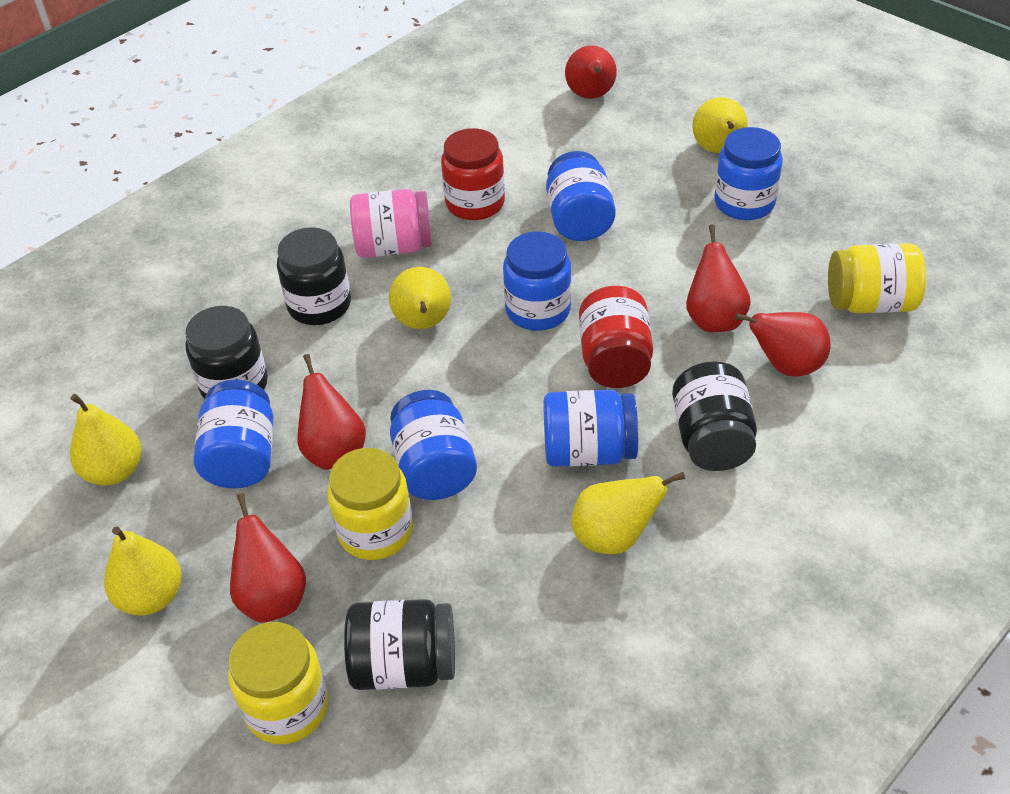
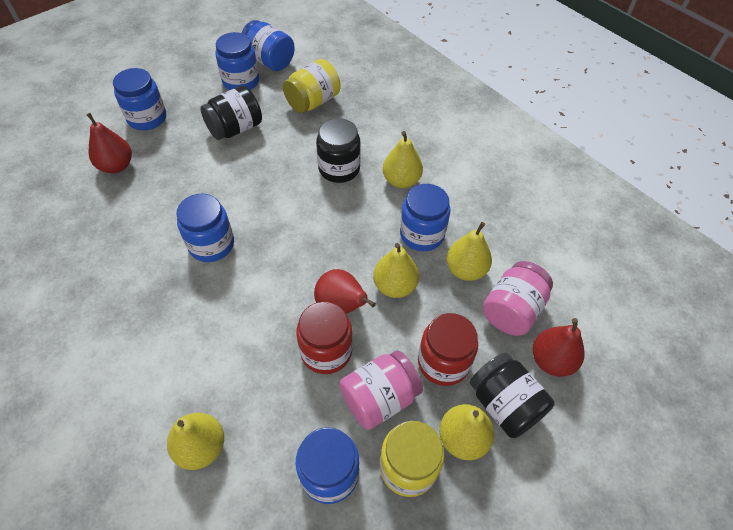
black jar: [185,306,268,399] [277,227,351,325] [344,599,455,690] [672,361,757,471] = 4 -> [200,86,262,140] [316,118,361,183] [470,352,555,438] = 3
pink jar: [350,189,432,258] = 1 -> [340,350,423,430] [483,261,553,336] = 2
red pear: [230,493,306,623] [298,354,366,470] [565,45,617,99] [686,224,751,332] [735,312,831,377] = 5 -> [86,113,132,173] [314,269,376,314] [532,318,585,377] = 3
yellow jar: [228,622,329,744] [327,448,413,560] [828,243,926,313] = 3 -> [283,59,341,113] [380,421,444,497] = 2

